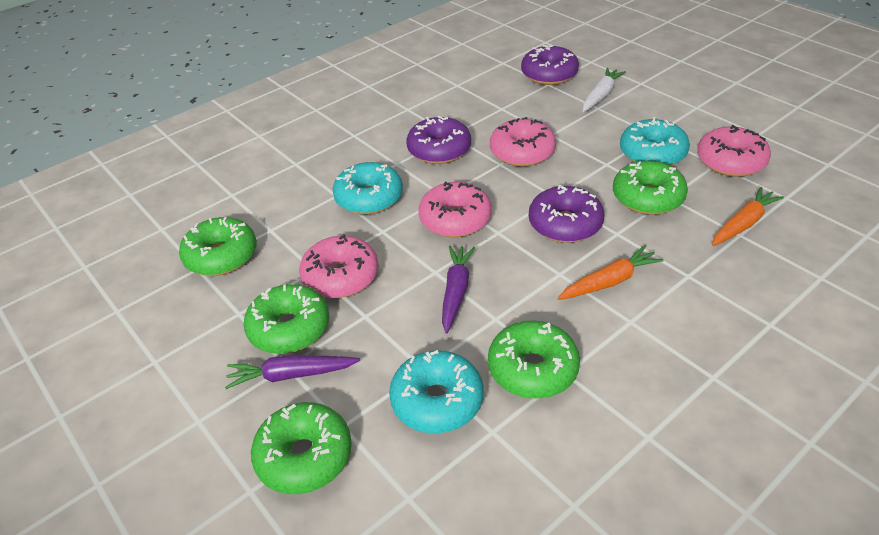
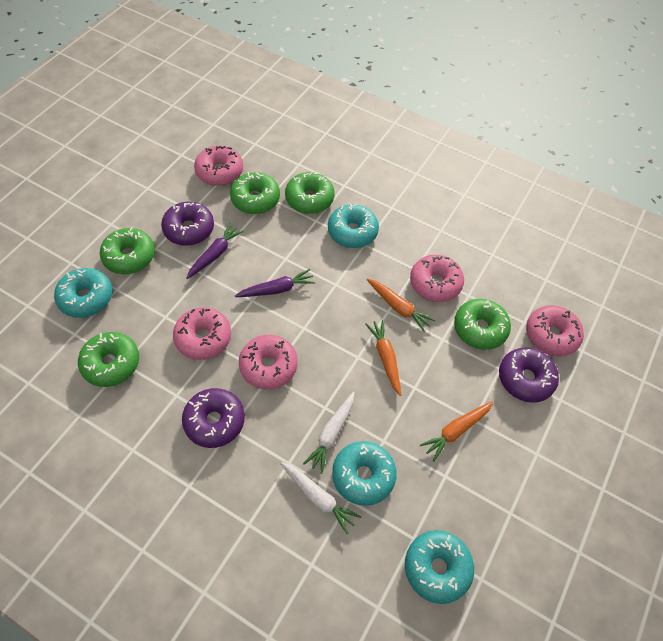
orange carrot: [557,245,664,300] [712,187,784,246] = 2 -> [365,319,401,396] [367,279,436,332] [420,401,493,461] = 3
pink donut: [299,234,379,298] [418,182,492,237] [490,117,556,167] [697,125,771,177] = 4 -> [173,307,231,360] [194,145,243,186] [239,335,298,389] [410,255,464,302] [526,305,584,357] = 5
turquoise donut: [333,162,403,214] [389,350,484,433] [620,117,690,166] = 3 -> [54,268,113,318] [328,204,379,248] [332,441,397,506] [405,530,474,604] = 4
white carrot: [583,68,626,112] = 1 -> [280,462,361,534] [303,392,355,474] = 2

